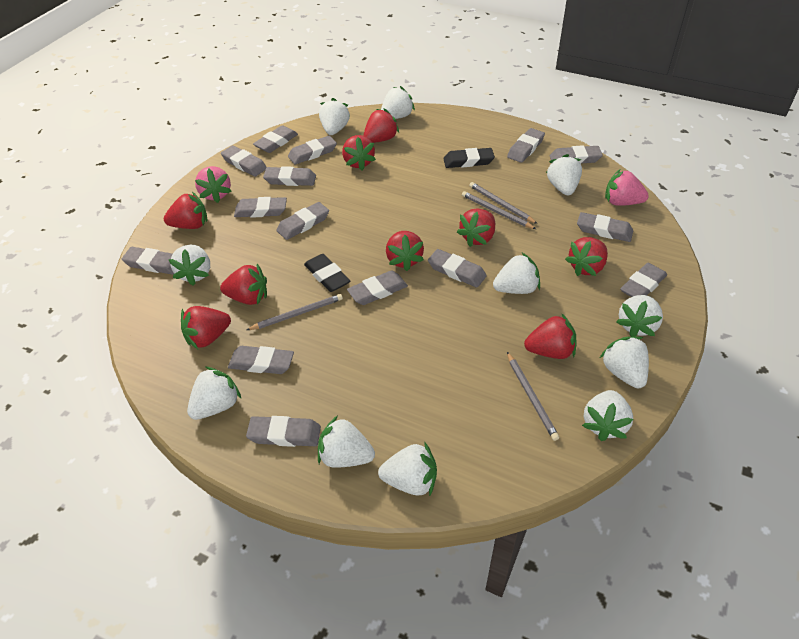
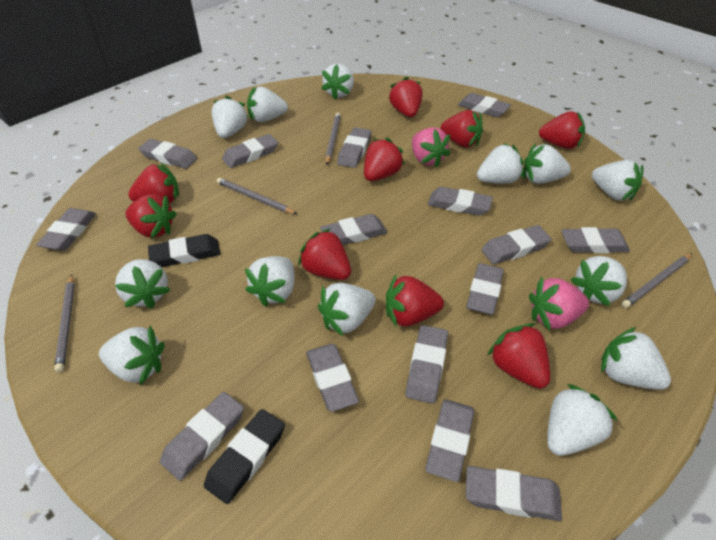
white strawberry: [169,245,210,286] [187,367,241,420] [318,415,375,468] [319,98,350,135] [378,442,437,496] [381,86,415,119] [493,253,540,294] [546,154,582,195] [582,390,633,441] [600,336,649,389] [616,295,663,337] = 11 -> [99,326,165,385] [115,259,170,309] [212,95,249,138] [245,256,295,307] [247,87,288,122] [318,283,376,336] [321,64,354,99] [477,143,524,184] [524,143,571,184] [547,384,618,456] [571,256,627,306] [592,160,643,201] [601,327,671,390] = 13

